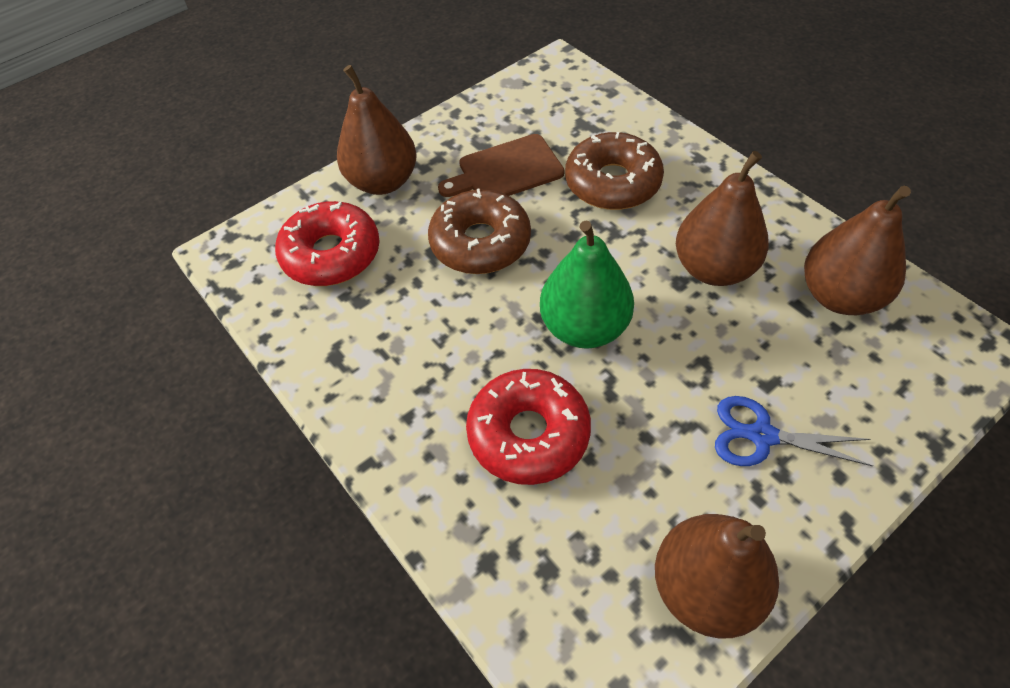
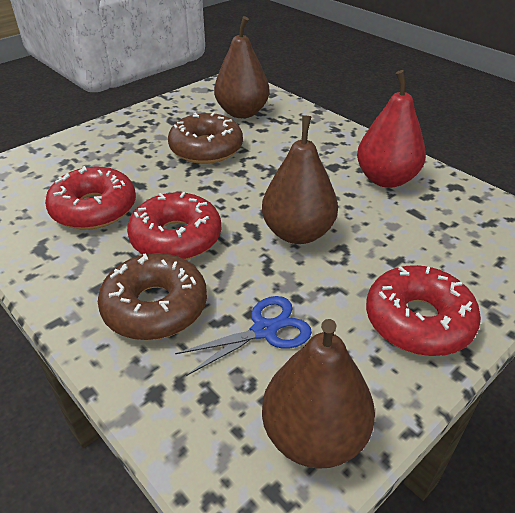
brown cutting board: [438,134,564,197] = 1 -> none = 0
brown pear: [337,65,417,195] [655,514,779,638] [676,151,769,286] [804,186,911,315] = 4 -> [214,16,269,118] [262,115,338,244] [262,319,375,469] = 3
green pear: [540,220,634,349] = 1 -> none = 0
red donut: [275,201,380,286] [466,369,591,485] = 2 -> [45,166,136,230] [127,192,221,260] [366,265,481,356] = 3
red pear: none = 0 -> [357,70,426,188] = 1

